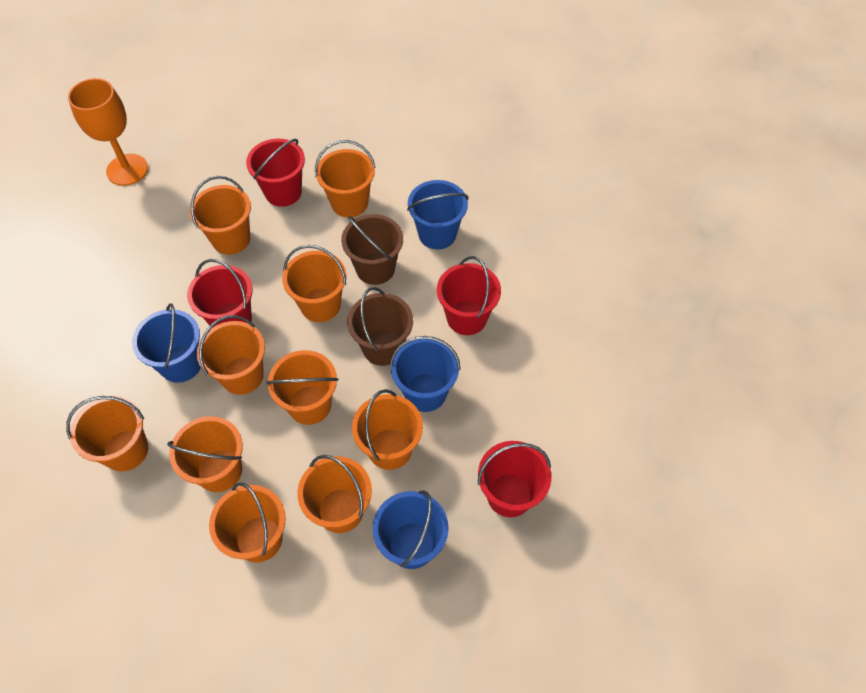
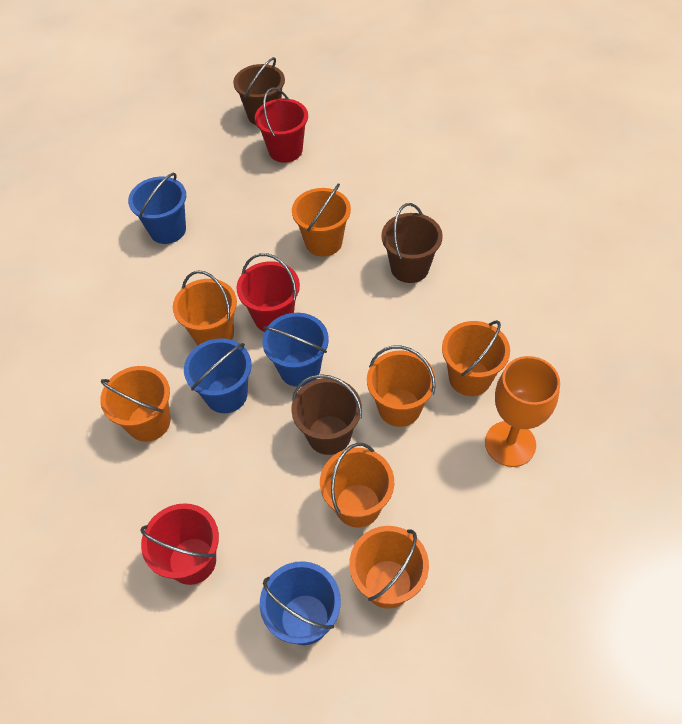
brown bucket: [341,214,403,285] [347,287,413,366] = 2 -> [233,57,285,125] [291,374,362,455] [381,203,443,283] = 3
orange bucket: [66,396,148,471] [167,416,243,492] [190,176,251,255] [197,315,265,395] [209,482,286,563] [266,350,338,425] [282,245,346,322] [297,455,372,533] [315,140,376,217] [352,389,423,470] = 10 -> [100,366,170,442] [173,270,237,345] [292,183,351,257] [320,443,394,528] [349,526,429,609] [367,346,436,427] [442,320,510,396] = 7
red bucket: [187,259,253,328] [246,139,305,207] [437,256,501,335] [478,441,551,517] = 4 -> [140,503,219,585] [237,253,300,332] [255,87,308,163] = 3

